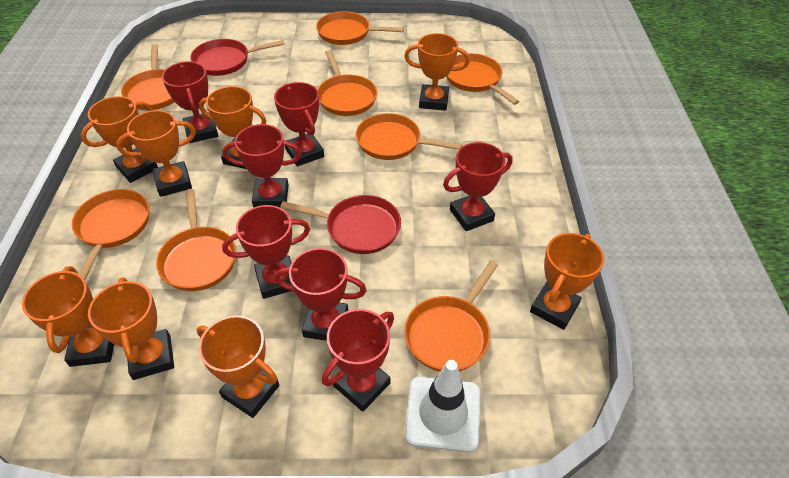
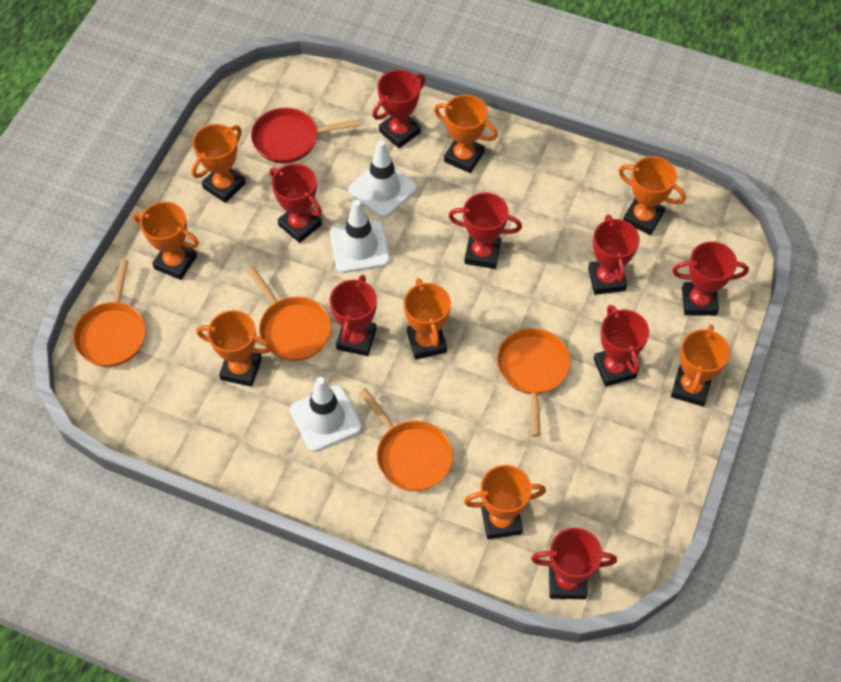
orange pan: [72,189,149,280] [121,44,174,110] [156,189,236,291] [316,11,404,45] [318,50,377,116] [356,113,462,160] [404,261,498,372] [446,53,519,105] = 8 -> [73,259,146,367] [246,266,331,361] [359,388,453,491] [497,328,570,437] = 4
red pan: [190,39,285,76] [280,195,401,254] = 2 -> [251,108,361,163] = 1
red trophy: [162,61,218,143] [222,205,310,299] [223,124,301,208] [274,82,324,166] [274,248,367,341] [322,309,394,412] [443,142,513,231] = 7 -> [270,164,322,243] [330,275,377,356] [372,70,426,148] [448,192,522,269] [531,528,617,599] [588,214,640,295] [594,305,649,387] [672,241,749,316] = 8
white traffic cone: [405,360,480,453] = 1 -> [290,377,362,452] [330,199,390,273] [349,140,417,218] = 3

